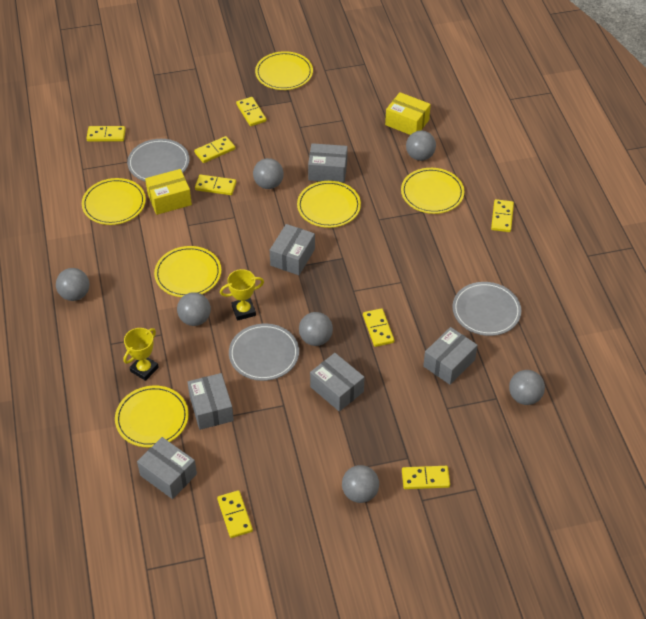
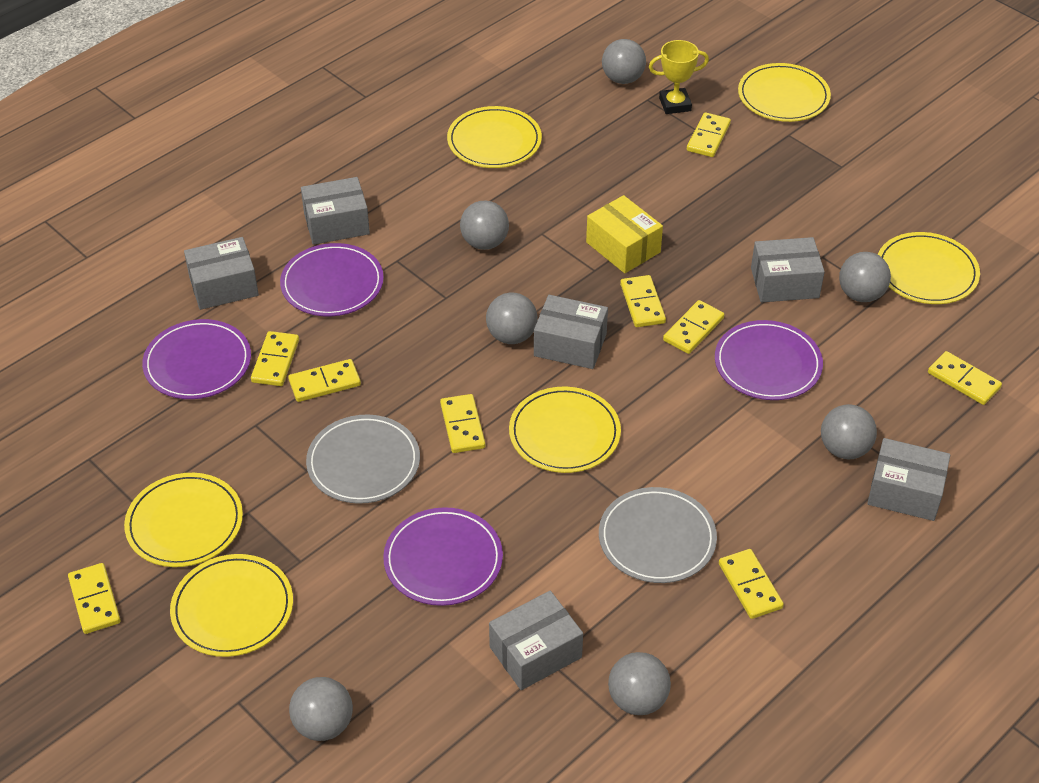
grey plate: [127,139,190,182] [229,324,299,381] [453,282,521,336] = 3 -> [306,414,420,504] [599,487,717,583] = 2
purple plate: none = 0 -> [142,319,251,399] [280,243,384,316] [383,507,503,606] [715,320,823,400] = 4
yellow box: [145,169,192,215] [385,92,431,135] = 2 -> [586,195,663,273] = 1
yellow domino: [86,126,126,141] [194,136,235,163] [195,174,236,195] [217,490,253,538] [236,97,266,126] [363,308,394,347] [402,466,450,489] [491,199,514,232] = 8 -> [68,563,121,634] [251,331,299,386] [288,359,361,402] [440,394,485,453] [620,275,666,327] [663,300,724,354] [687,112,731,157] [719,549,784,619] [928,351,1002,405] = 9
yellow trophy: [124,328,159,381] [220,269,264,321] = 2 -> [649,40,709,114] = 1

